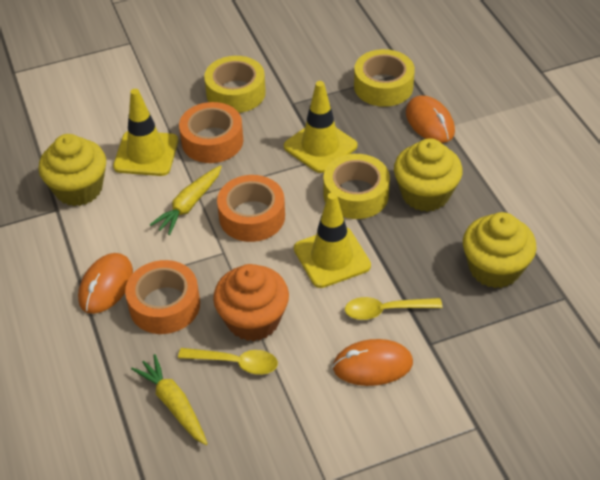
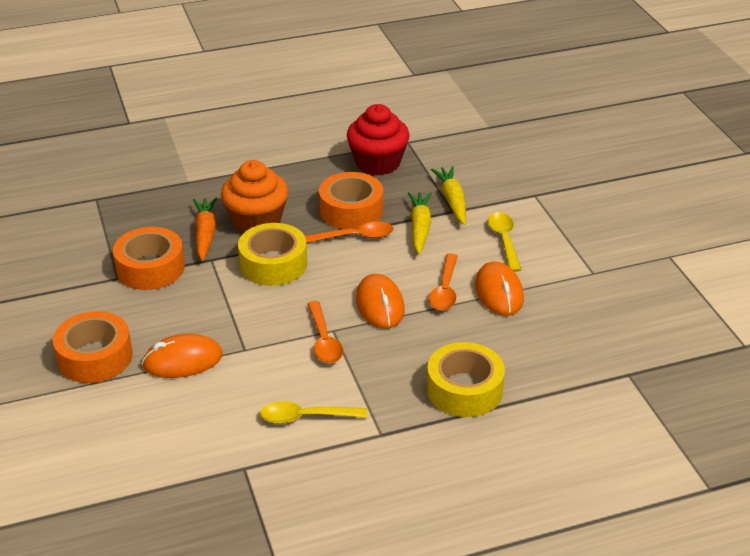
orange carrot: none = 0 -> [193,198,217,261] = 1
orange spoon: none = 0 -> [305,222,393,243] [307,301,343,363] [429,253,458,311] = 3
red cupcake: none = 0 -> [347,104,410,176] = 1
yellow cupcake: [38,134,106,206] [394,138,463,212] [463,212,537,288] = 3 -> none = 0
yellow tape: [204,56,266,113] [323,154,390,219] [354,49,415,107] = 3 -> [238,223,307,286] [427,342,505,417] = 2
yellow traffic cone: [113,89,178,176] [284,81,358,173] [294,192,371,288] = 3 -> none = 0

